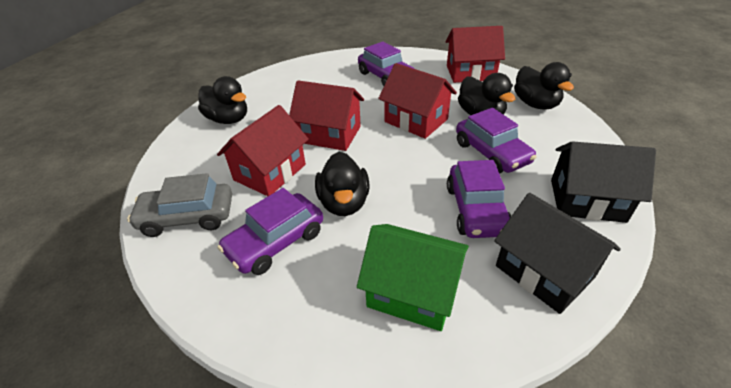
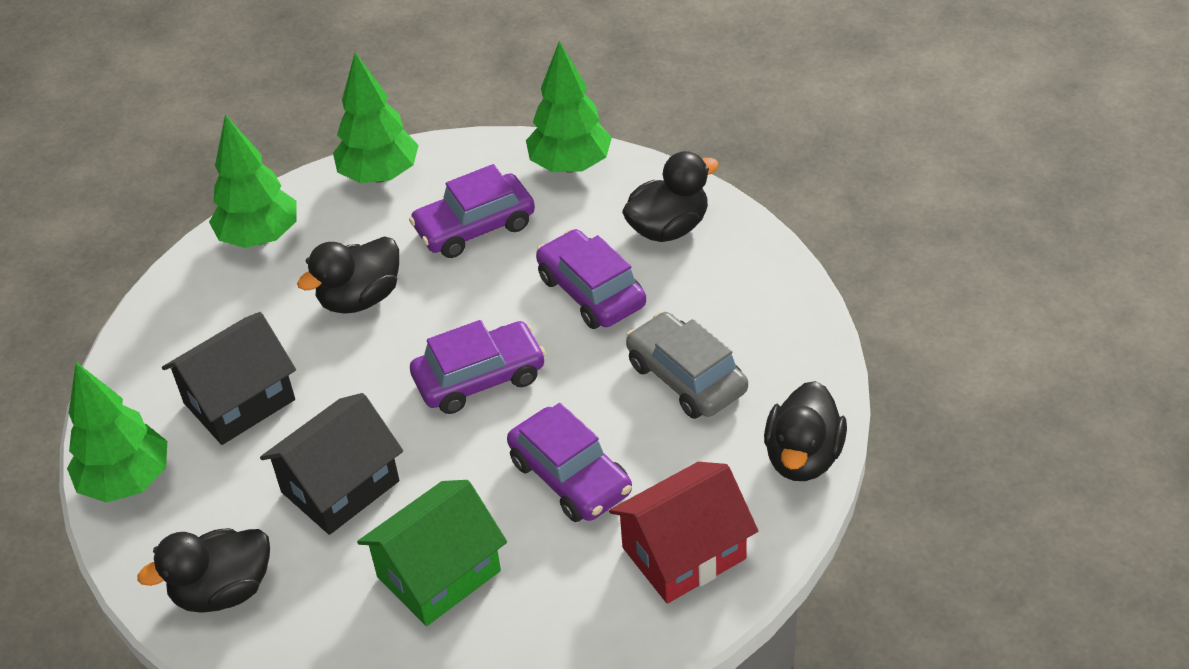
green tree: none = 0 -> [67,362,167,503] [209,115,297,248] [333,53,419,183] [526,41,612,173] = 4
red house: [217,105,309,196] [289,80,364,151] [378,63,457,139] [446,26,505,83] = 4 -> [609,462,758,603] = 1

